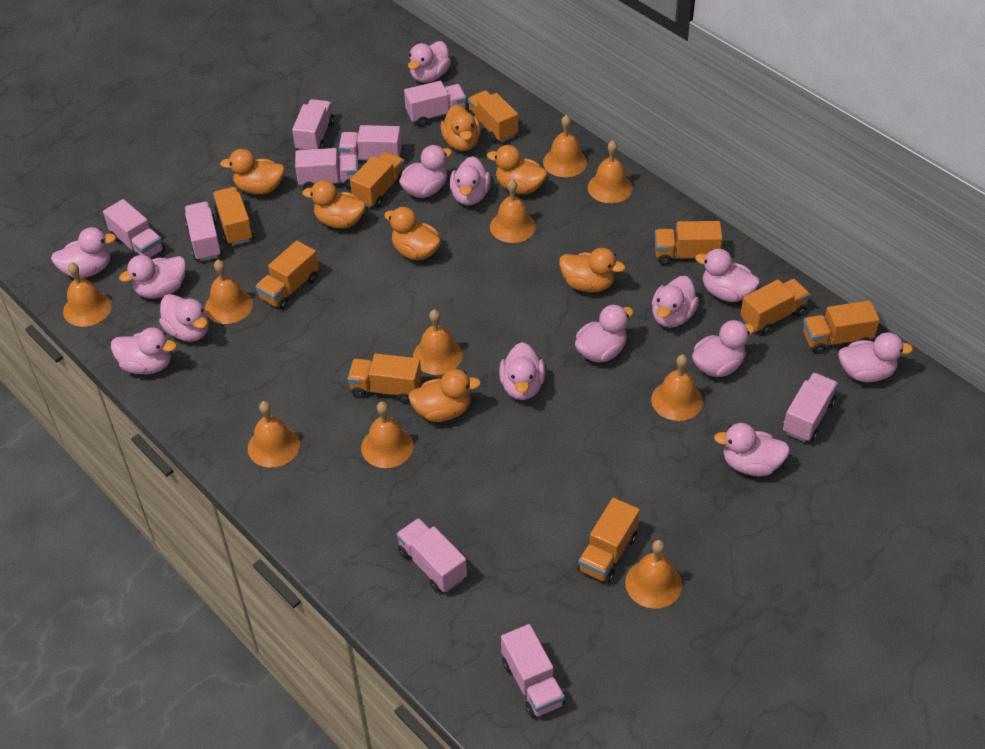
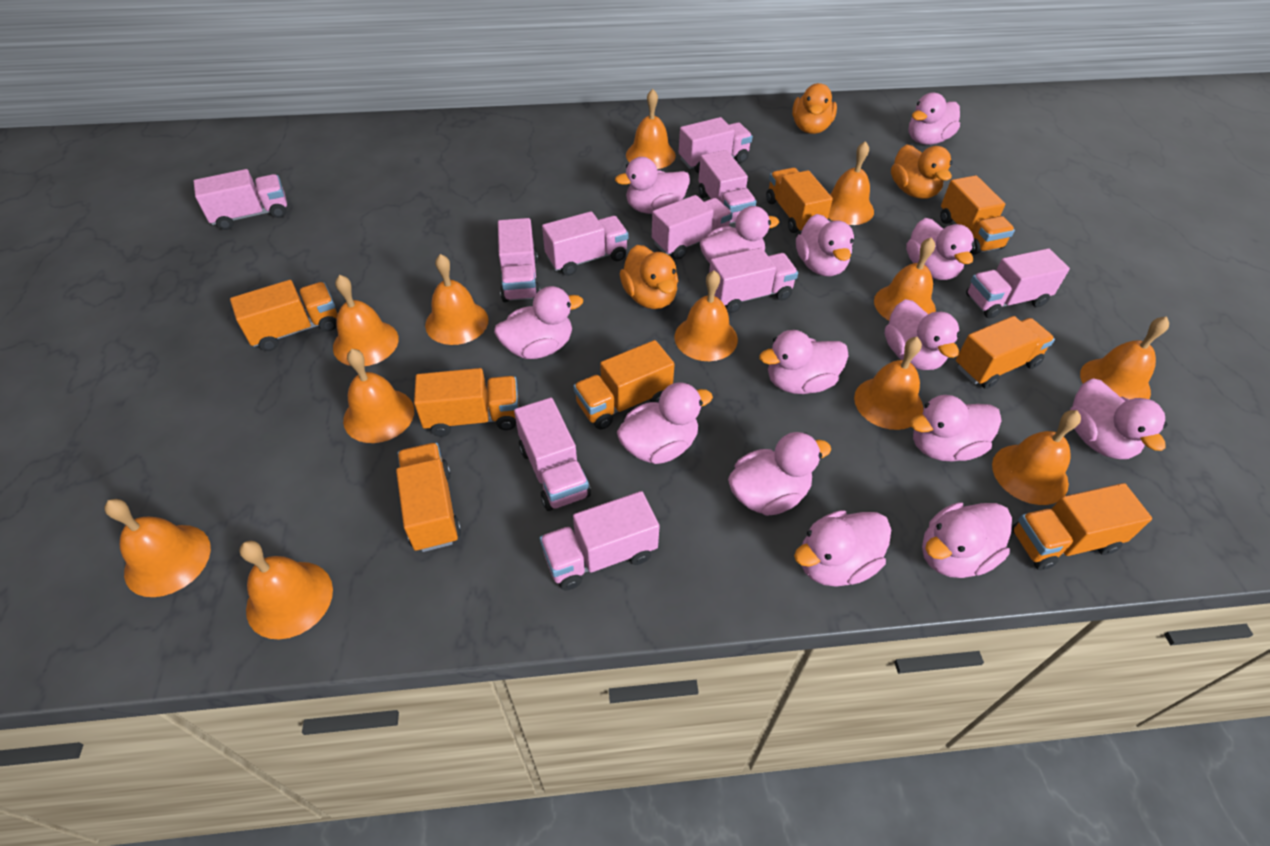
orange bell: [63,262,112,327] [205,260,253,324] [248,401,300,468] [361,402,414,468] [413,309,463,375] [490,179,536,243] [543,115,587,177] [588,140,633,203] [625,540,682,608] [651,355,703,421] = 10 -> [104,499,211,597] [239,540,333,640] [333,275,399,366] [343,349,414,443] [425,254,488,345] [626,89,676,169] [674,270,738,361] [828,141,874,225] [854,337,923,430] [874,237,936,320] [992,410,1081,505] [1080,316,1169,399] = 12
orange duck: [220,149,285,194] [302,180,366,229] [384,207,441,261] [408,369,481,422] [440,105,481,151] [487,145,547,194] [559,248,625,292] = 7 -> [620,245,678,309] [792,83,837,134] [891,145,952,199] = 3
orange truck: [213,187,254,245] [256,241,319,310] [347,354,422,403] [350,152,404,208] [468,90,518,143] [578,498,640,583] [655,221,723,265] [740,279,810,335] [803,300,880,354] = 9 -> [230,280,338,351] [396,443,461,552] [414,368,519,437] [573,340,675,430] [766,167,833,233] [940,175,1015,255] [956,316,1055,389] [1011,483,1152,570] = 8
pink truck: [103,199,165,258] [185,202,223,261] [292,99,335,150] [295,148,358,189] [339,125,402,161] [396,518,467,593] [404,81,467,127] [501,624,565,718] [783,373,838,442] = 9 -> [194,169,287,230] [498,218,540,302] [514,398,591,511] [540,491,660,590] [542,211,628,276] [652,195,733,259] [679,117,753,173] [698,150,757,224] [709,248,798,313] [966,248,1070,318] = 10

